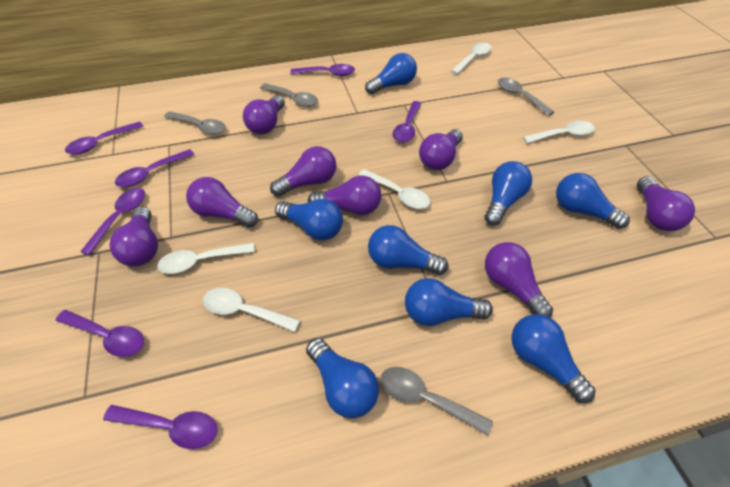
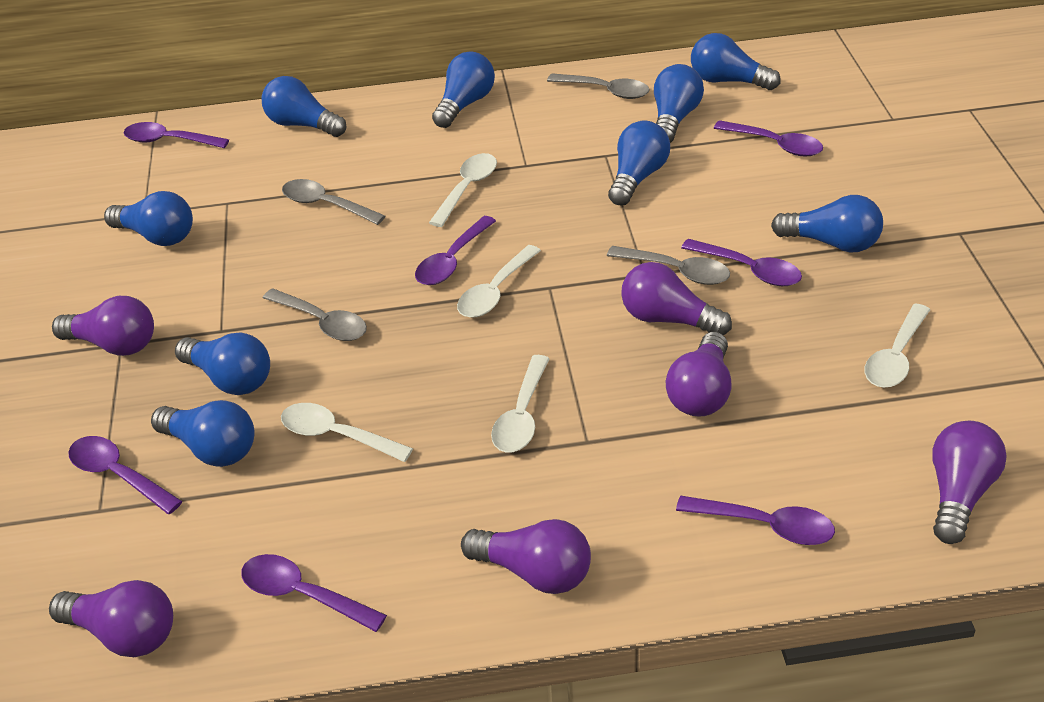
blue light bulb: [275,199,343,240] [306,338,379,418] [365,53,417,94] [368,225,448,275] [405,278,493,326] [484,161,532,226] [511,314,595,403] [556,173,630,229] = 8 -> [104,191,193,246] [151,400,254,467] [175,332,270,395] [261,76,346,137] [432,51,495,128] [608,120,670,206] [654,64,704,143] [691,33,781,90] [771,195,883,253] = 9
purple light bulb: [109,207,158,266] [186,177,258,228] [243,95,285,134] [270,146,336,197] [308,176,381,215] [419,129,463,170] [485,242,553,318] [637,176,695,231] = 8 -> [49,580,173,657] [52,296,154,356] [461,519,591,594] [621,262,732,335] [666,332,731,417] [932,421,1007,544] = 6

